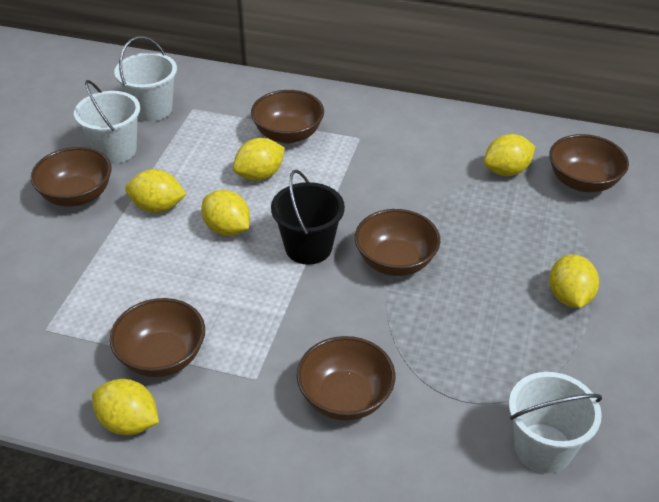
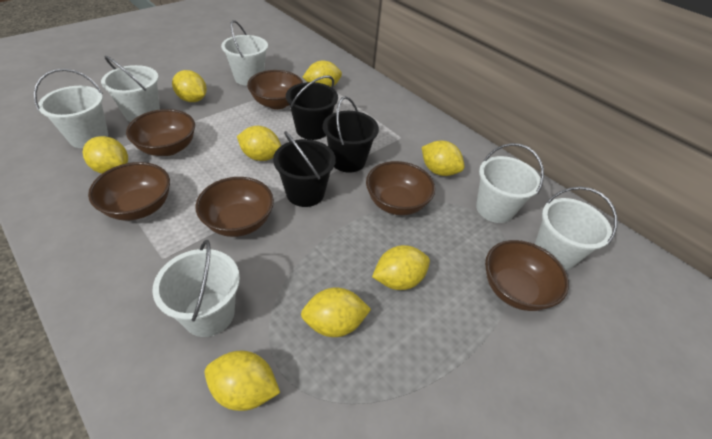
black bucket: [271,170,345,265] = 1 -> [273,131,336,207] [286,75,338,140] [323,96,379,173] = 3
white bucket: [74,80,140,164] [114,36,177,122] [509,372,602,473] = 3 -> [34,69,108,148] [101,56,160,122] [152,240,240,337] [221,20,268,86] [476,143,544,223] [535,187,618,271] = 6
yellow lemon: [92,379,159,435] [125,169,187,213] [201,190,250,236] [233,138,285,181] [484,134,535,176] [549,254,599,308] = 6 -> [82,136,128,174] [172,70,207,102] [205,351,280,411] [237,126,281,161] [301,288,371,337] [302,60,342,87] [372,245,430,290] [422,140,465,176] = 8

